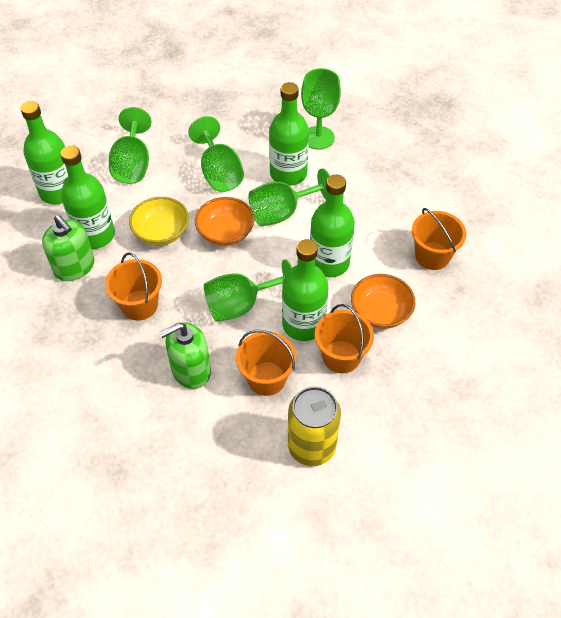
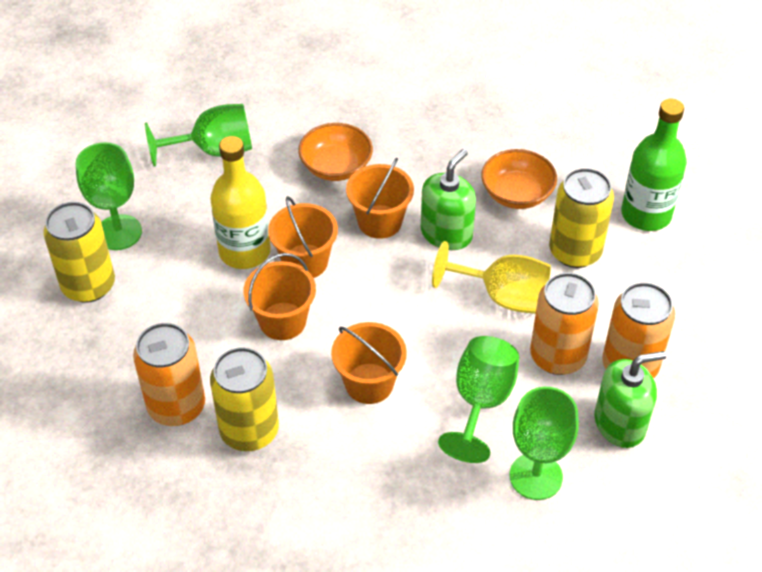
green bottle: [20,101,68,205] [60,146,115,249] [269,82,309,186] [282,239,328,341] [310,174,355,278] = 5 -> [621,99,687,231] = 1
green goblet: [109,107,152,184] [188,116,244,192] [204,259,293,322] [248,168,330,227] [301,68,341,150] = 5 -> [76,142,142,250] [145,104,252,167] [438,336,519,463] [510,387,579,500] = 4
orange can: none = 0 -> [133,323,205,426] [530,273,599,375] [602,282,675,378] = 3
yellow bottle: none = 0 -> [210,136,271,269] = 1
yellow bowl: [129,197,189,245] = 1 -> none = 0
yellow can: [288,387,341,466] = 1 -> [43,202,115,303] [210,347,279,451] [549,168,614,268] = 3
yellow goblet: none = 0 -> [432,241,551,314] = 1

